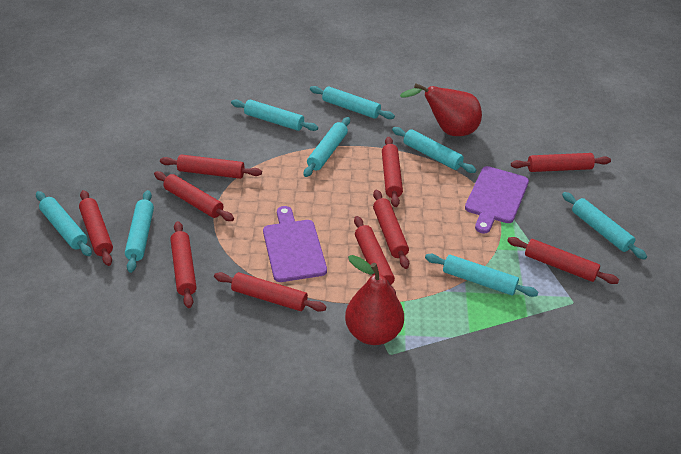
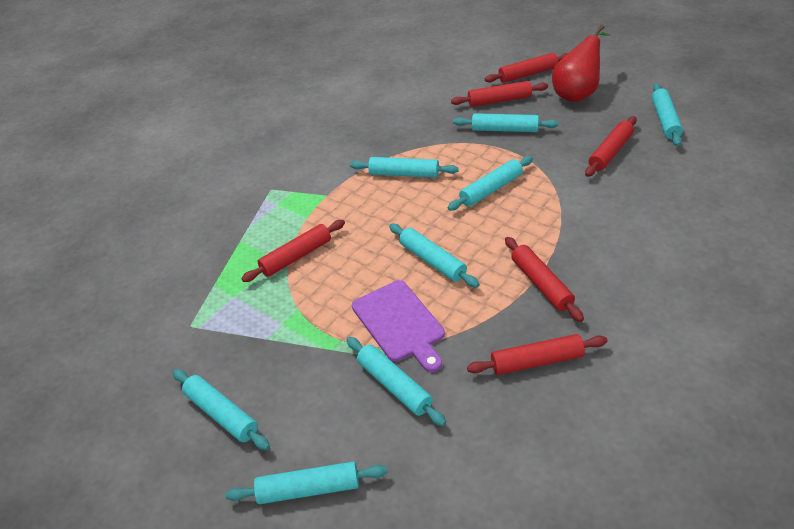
purple cutting board: [263,206,327,282] [465,166,529,234] = 2 -> [352,280,445,372] = 1
red pear: [345,255,404,345] [400,83,482,136] = 2 -> [552,24,611,102] = 1
red rolling pin: [79,190,113,266] [154,171,234,221] [160,154,262,179] [170,221,197,308] [214,272,326,312] [354,216,396,294] [373,190,409,269] [382,137,403,207] [507,237,619,284] [511,153,611,172] = 10 -> [241,220,345,282] [451,81,548,107] [467,334,608,375] [485,53,568,83] [505,237,584,322] [585,116,637,177] = 6

